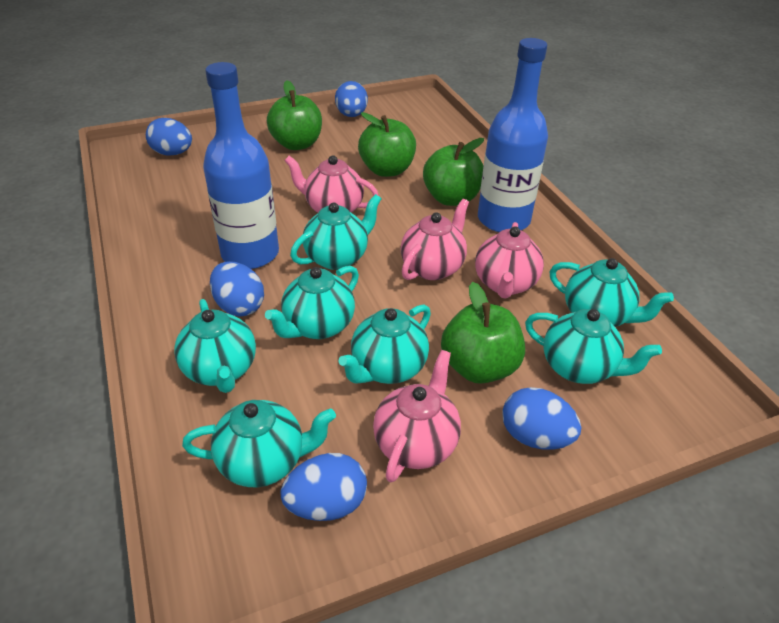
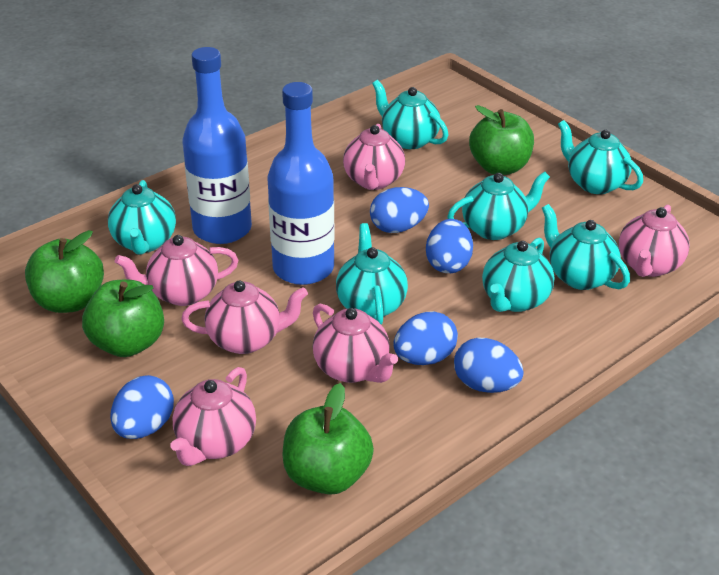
pink teapot: [284,155,379,213] [373,350,461,483] [401,199,469,280] [475,222,544,299] = 4 -> [115,235,238,306] [170,367,256,466] [181,280,308,354] [313,304,398,383] [343,124,405,190] [619,205,690,277] = 6

